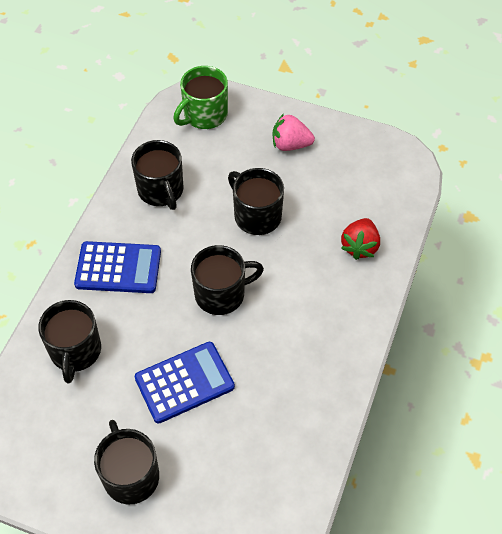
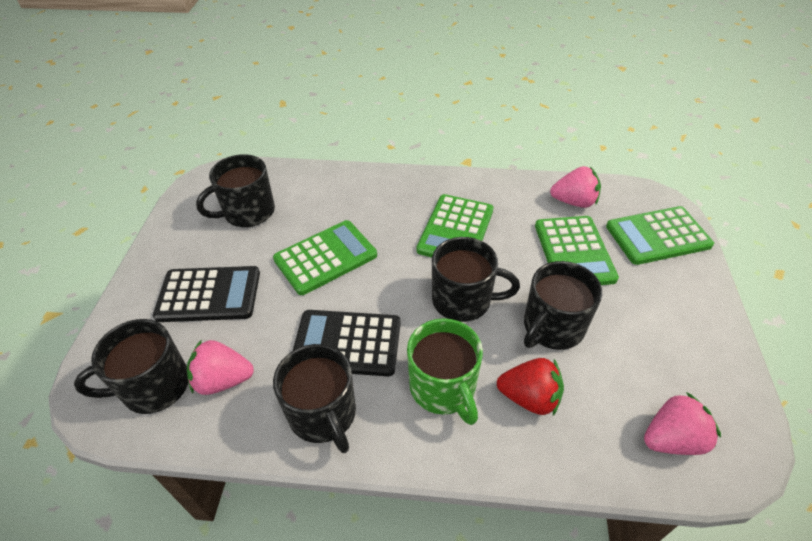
black calculator: none = 0 -> [153,266,260,322] [293,310,401,376] = 2
blue calculator: [74,241,161,293] [134,342,235,424] = 2 -> none = 0
green calculator: none = 0 -> [273,220,377,295] [417,194,493,257] [535,216,619,285] [606,206,714,265] = 4
pink strawberry: [273,113,315,151] = 1 -> [187,339,254,395] [550,166,601,208] [644,392,721,455] = 3

